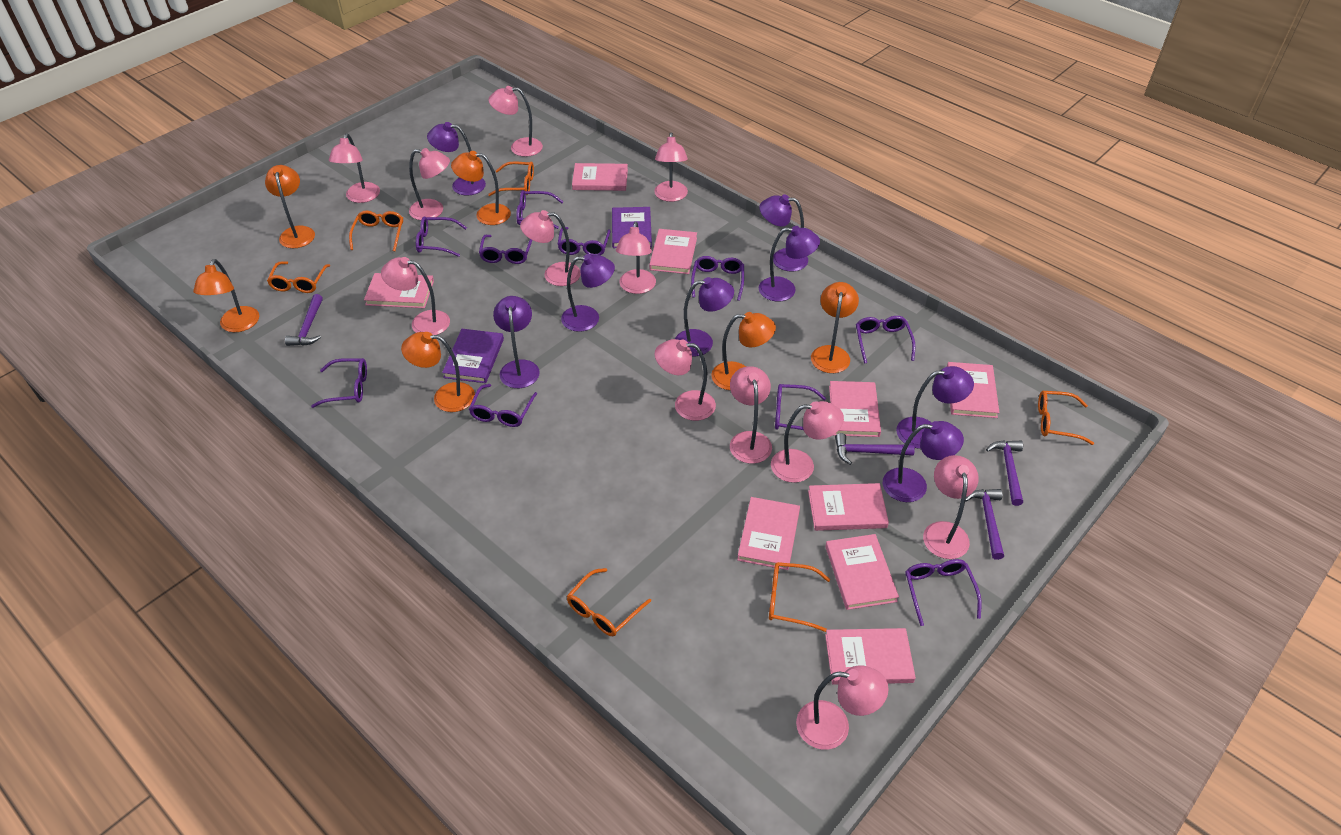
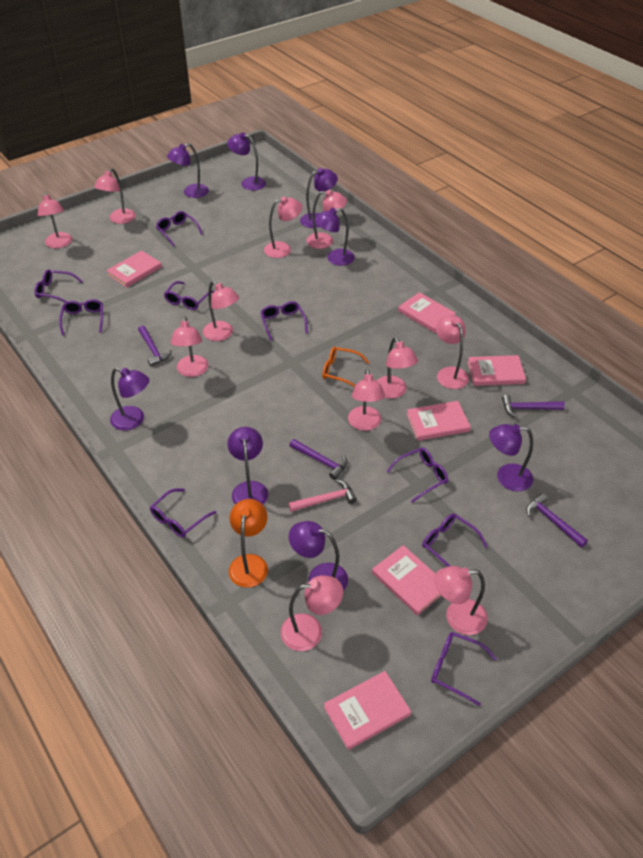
orange glasses: [267,262,331,293] [349,211,403,251] [488,161,534,196] [567,568,651,636] [769,562,830,632] [1038,390,1094,445] = 6 -> [322,347,370,387] = 1
orange lamp: [193,259,259,332] [265,165,315,248] [401,332,475,412] [451,151,511,225] [711,312,776,390] [811,282,859,373] = 6 -> [229,499,268,588] = 1
pink book: [364,273,434,308] [572,163,628,191] [649,229,697,274] [737,497,800,570] [808,483,889,531] [825,534,899,610] [825,628,916,685] [829,381,881,437] [947,362,1000,418] = 9 -> [106,251,162,288] [324,671,411,750] [372,545,441,616] [398,292,456,333] [407,401,471,441] [467,355,526,386] = 6
pink hammer: none = 0 -> [288,479,357,512] = 1
pink lamp: [329,133,380,203] [381,257,450,335] [409,148,450,220] [489,86,543,157] [520,210,581,286] [616,222,656,294] [654,132,688,202] [655,339,716,421] [730,366,772,464] [771,401,844,483] [796,665,889,750] [923,455,979,559] = 12 -> [38,192,72,248] [94,168,136,224] [171,316,208,377] [203,281,239,341] [264,197,302,258] [281,575,343,651] [306,190,347,249] [348,369,385,431] [377,337,418,399] [434,566,488,635] [436,315,469,389] = 11
purple book: [442,329,504,383] [612,207,652,248] = 2 -> none = 0
purple glasses: [311,358,367,408] [416,217,467,257] [469,384,537,427] [479,235,532,264] [516,190,563,229] [557,227,611,256] [691,256,744,301] [775,384,826,430] [856,316,915,364] [905,559,981,626] = 10 -> [34,270,83,303] [59,299,103,336] [150,488,216,538] [156,211,202,246] [164,281,214,310] [260,301,308,341] [386,448,448,503] [422,513,488,567] [431,632,497,706] = 9

